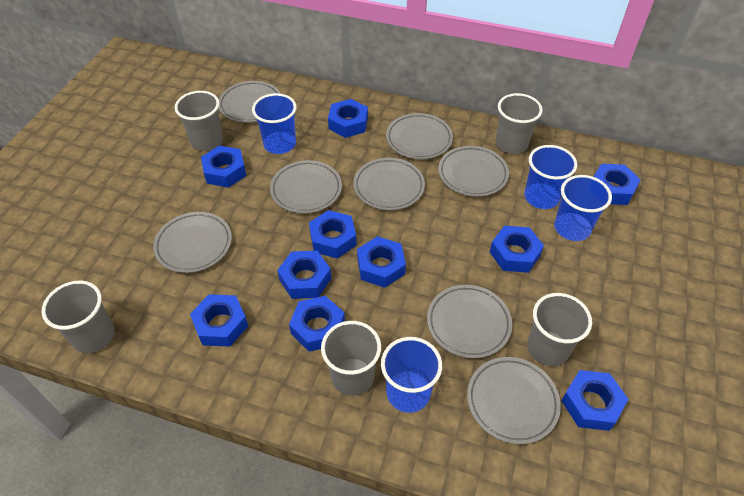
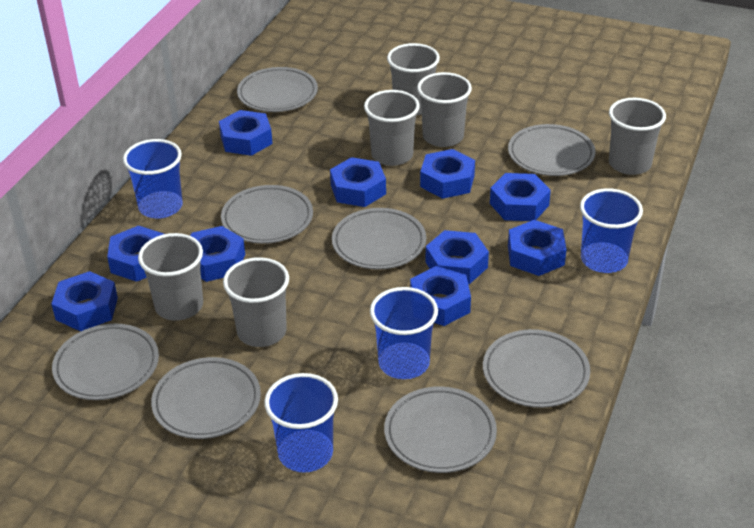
grey cup: [42,280,115,353] [175,91,223,151] [321,321,381,396] [495,93,543,154] [527,293,592,366] = 5 -> [138,233,203,321] [223,257,289,347] [364,90,420,166] [387,43,440,115] [417,72,472,147] [609,98,666,175] = 6

